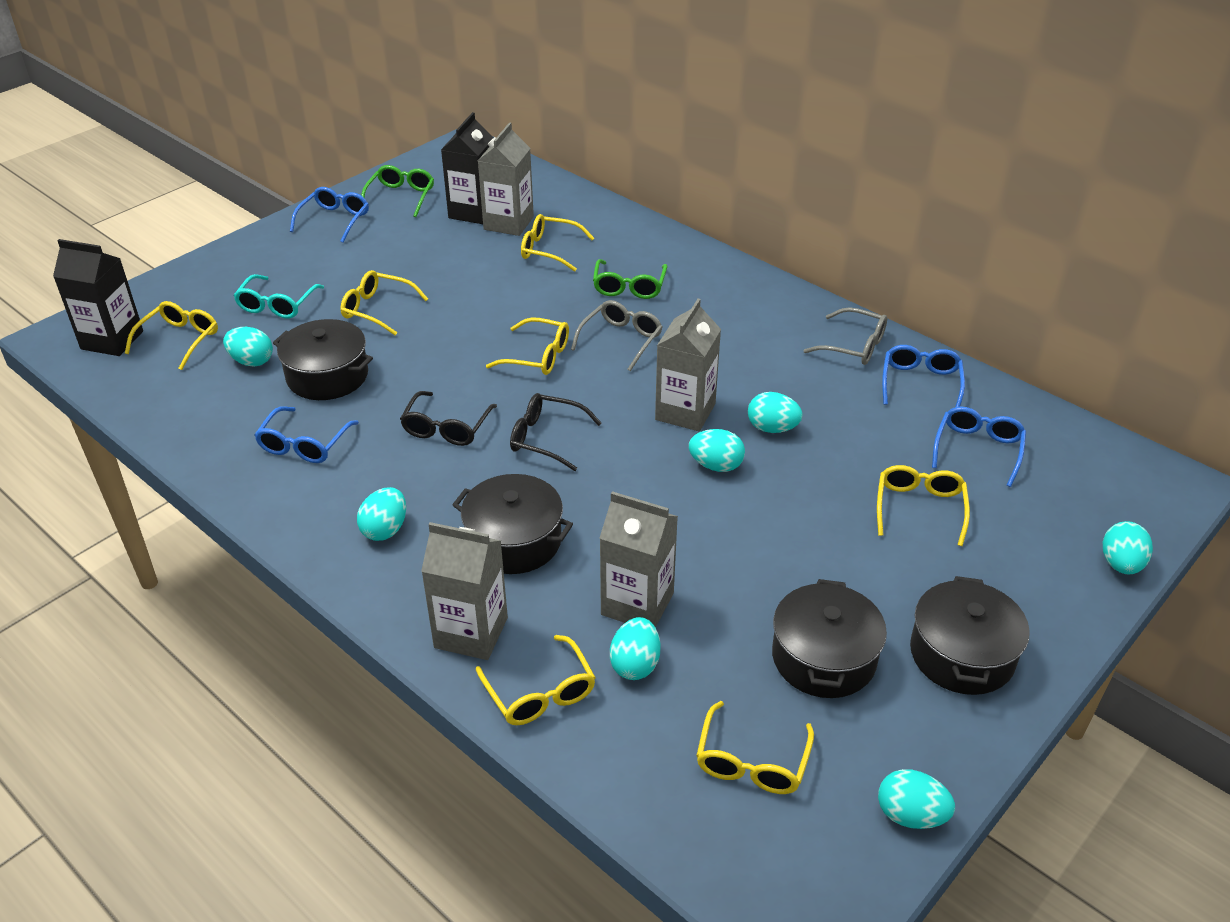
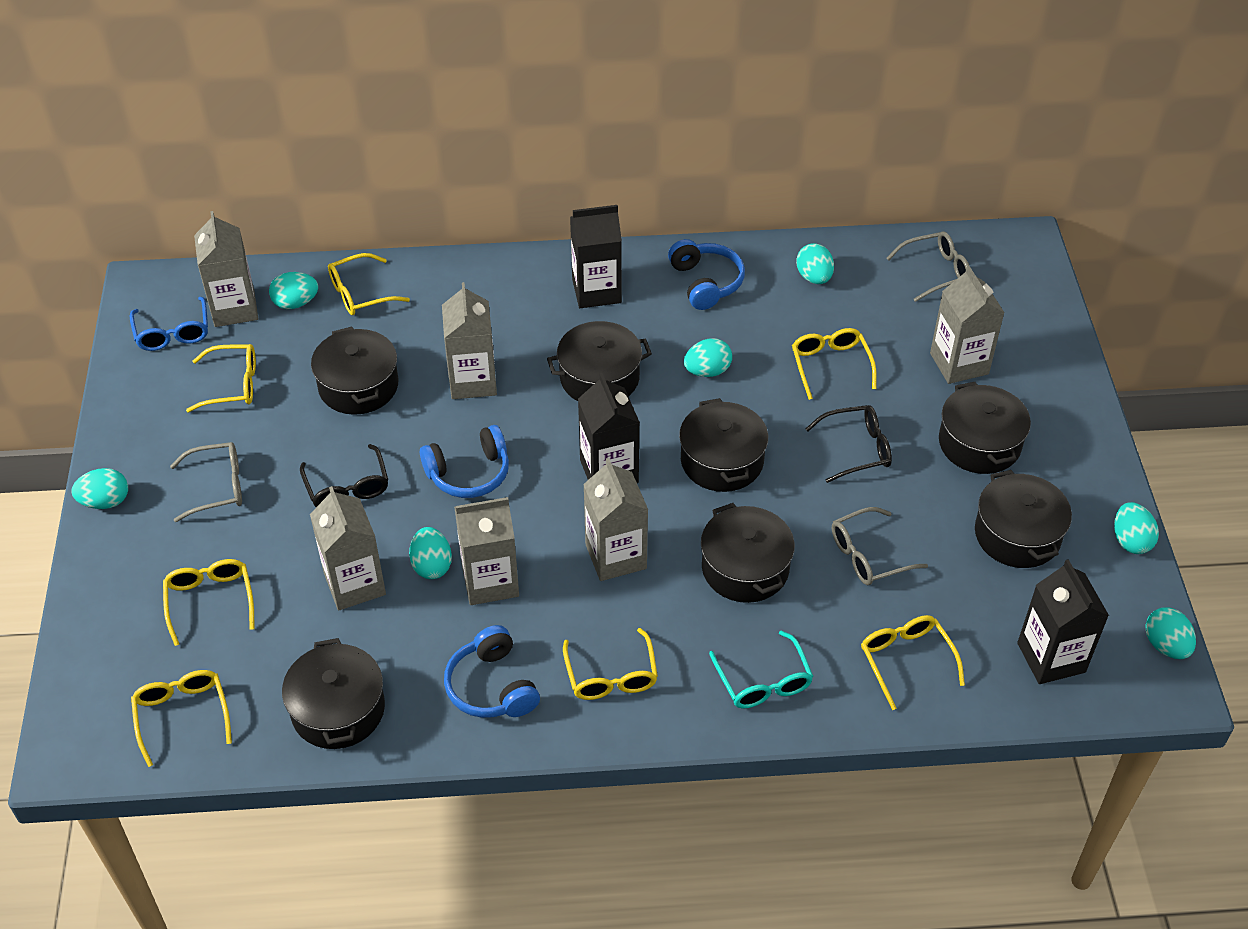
black carton: [53,239,143,356] [441,112,494,224] = 2 -> [570,205,622,308] [578,373,640,483] [1017,559,1109,684] = 3
black pot: [273,319,373,400] [452,474,573,574] [772,579,887,698] [910,576,1030,695] = 4 -> [282,638,385,749] [311,327,398,415] [547,321,652,401] [679,398,768,492] [701,503,795,603] [939,382,1031,474] [975,470,1072,568] = 7
blue glasses: [255,406,359,463] [290,187,369,243] [882,345,965,407] [932,406,1026,487] = 4 -> [130,297,208,351] = 1
blue headphones: none = 0 -> [420,425,509,498] [444,625,540,718] [668,239,745,310] = 3
green glasses: [361,165,434,217] [593,259,667,299] = 2 -> none = 0
grey carton: [421,522,508,660] [478,123,534,236] [600,491,678,627] [655,298,721,432] = 4 -> [194,211,258,327] [310,486,386,611] [442,282,497,399] [454,497,519,605] [583,458,648,581] [930,266,1005,384] = 6
grey glasses: [571,300,662,371] [804,307,887,365] = 2 -> [170,442,242,522] [832,507,928,585] [887,231,969,302] = 3

